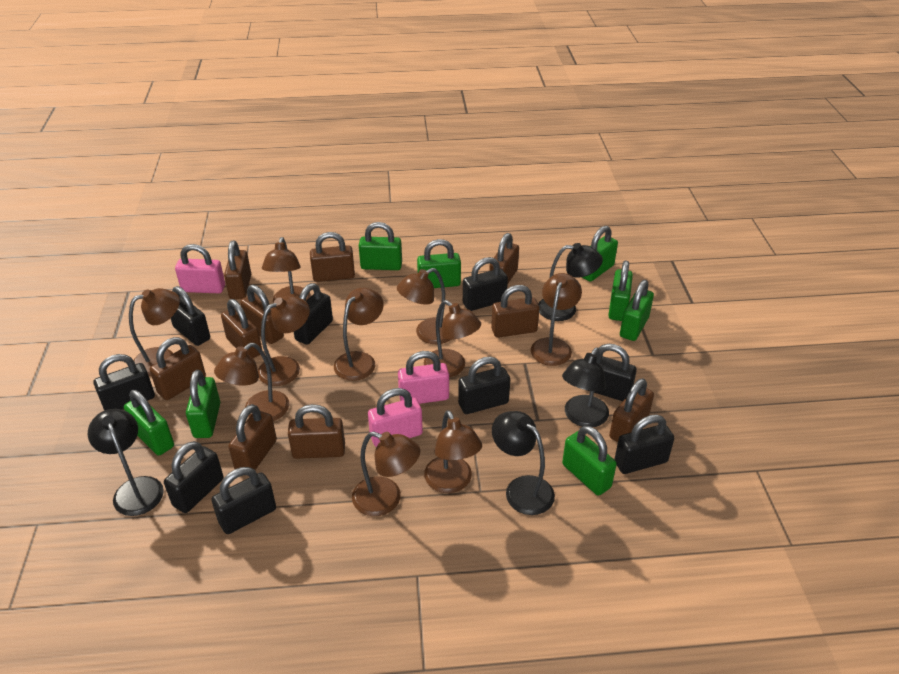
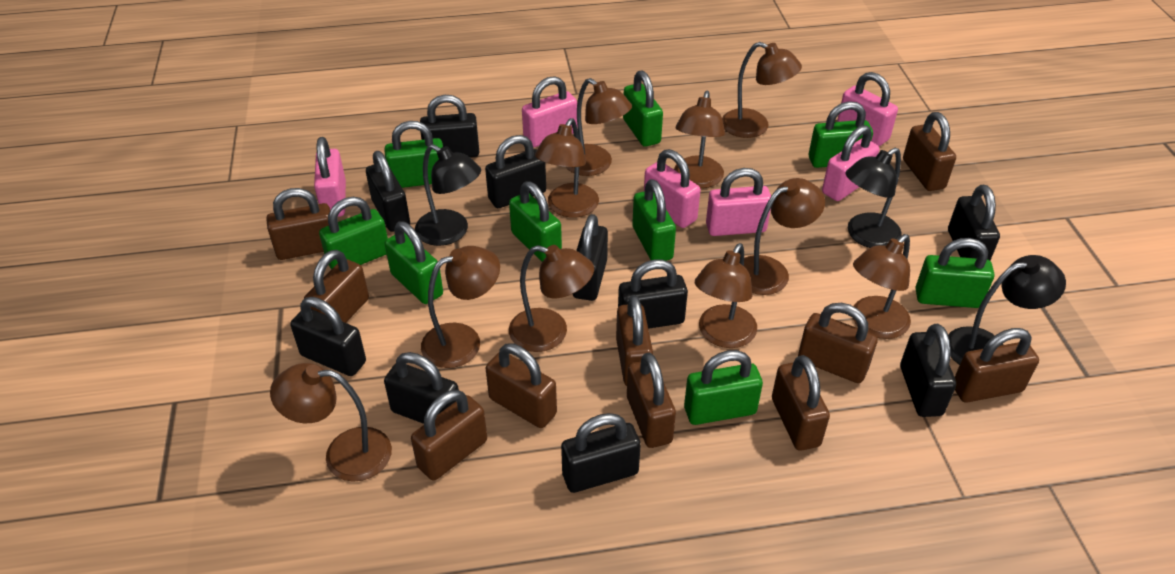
black lamp: [88,409,164,516] [492,411,555,515] [538,243,603,321] [562,348,609,427] = 4 -> [415,144,481,246] [845,148,902,248] [948,255,1066,365] = 3
black padlock: [93,354,155,411] [164,441,224,513] [171,286,210,346] [211,467,276,534] [294,283,333,345] [458,357,510,414] [463,257,508,311] [587,344,637,401] [614,414,674,474] = 9 -> [290,297,366,376] [366,151,410,232] [384,352,459,424] [420,95,479,157] [485,135,546,208] [561,413,641,493] [573,214,608,301] [618,259,688,329] [900,324,956,417] [948,185,1000,261] = 10
green padlock: [124,390,174,455] [186,370,220,438] [359,222,402,270] [417,239,461,288] [562,426,617,496] [582,226,618,282] [608,260,633,321] [620,280,654,341] = 8 -> [319,197,388,269] [384,121,443,188] [385,221,443,304] [509,181,562,262] [623,70,663,147] [632,179,676,261] [684,350,763,425] [809,101,873,168] [915,238,994,308] = 9
pink padlock: [175,244,225,293] [368,388,423,447] [398,351,449,404] = 3 -> [314,137,346,217] [522,76,578,147] [644,149,701,228] [706,168,771,236] [822,125,879,201] [837,72,898,146] = 6

